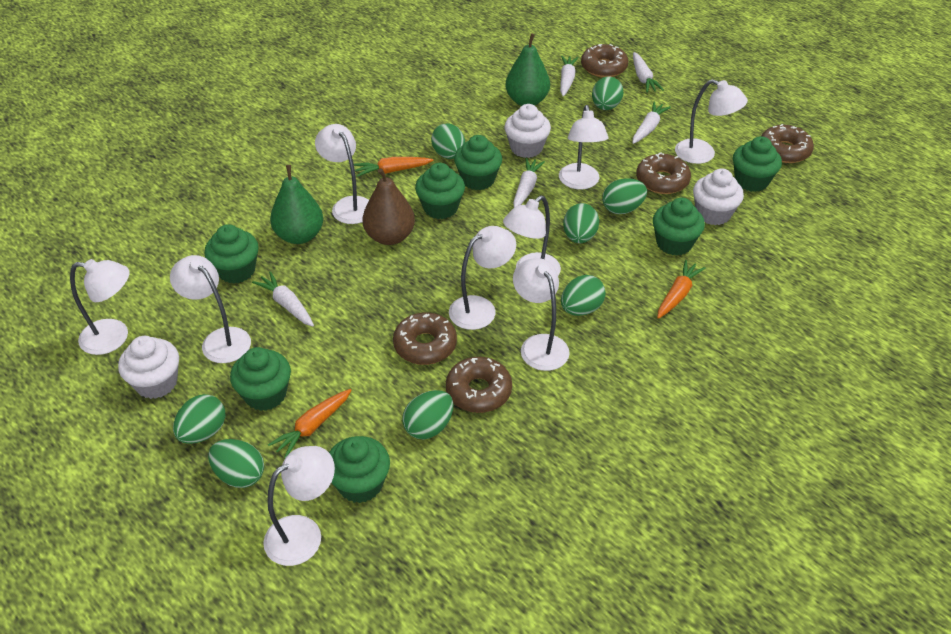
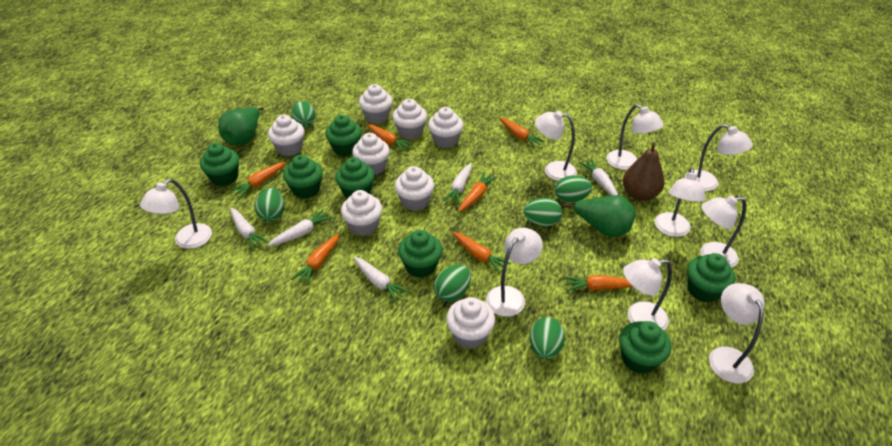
brown donut: [393,313,457,365] [446,357,512,413] [581,44,628,77] [636,152,691,194] [762,124,814,163] = 5 -> none = 0
green egg: [173,394,226,444] [208,439,264,488] [402,390,453,439] [431,123,465,159] [561,275,606,316] [563,203,599,243] [592,77,623,110] [602,178,647,214] = 8 -> [255,188,284,222] [291,101,316,127] [434,265,471,302] [524,198,562,226] [530,317,565,359] [555,175,592,203] = 6
orange carrot: [268,389,351,458] [354,157,433,177] [657,260,706,319] = 3 -> [231,162,285,198] [291,234,340,285] [367,124,413,152] [453,232,511,274] [459,172,498,212] [499,118,545,148] [563,275,633,292] = 7
white cupcake: [118,336,179,399] [504,104,551,158] [693,168,744,225] = 3 -> [268,115,304,156] [341,190,382,236] [352,133,390,175] [359,84,393,124] [392,99,427,139] [395,166,434,211] [428,107,463,148] [446,297,495,349] = 8

